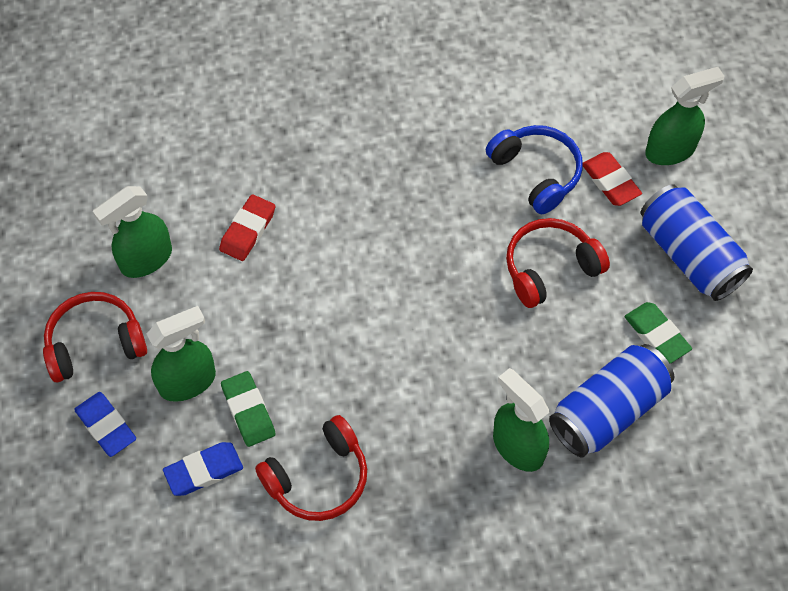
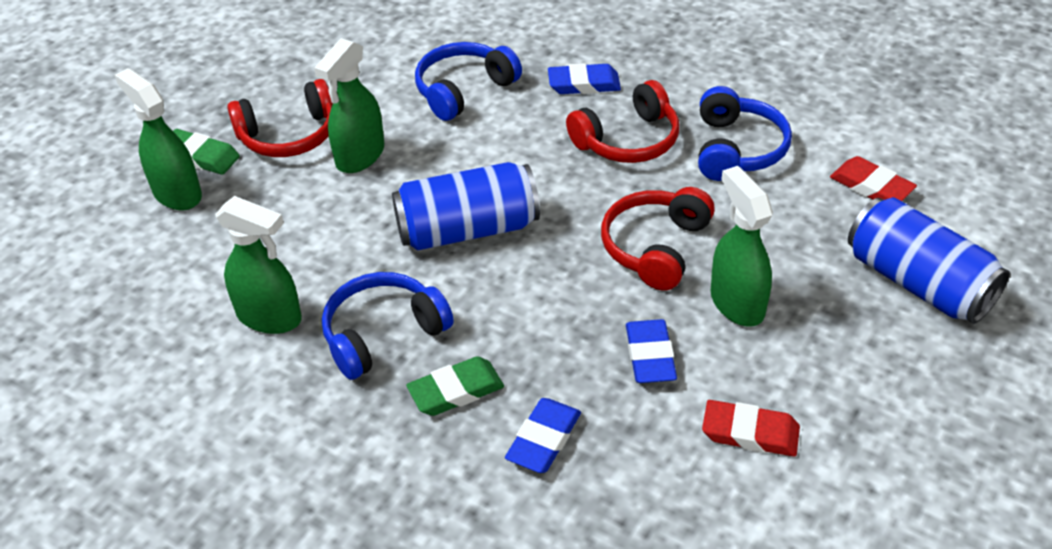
blue eraser: [74,392,136,457] [163,442,243,496] = 2 -> [505,398,581,473] [548,63,621,94] [626,319,677,383] = 3
blue headphones: [486,125,583,214] = 1 -> [322,272,454,380] [415,42,522,121] [698,86,792,181] = 3

